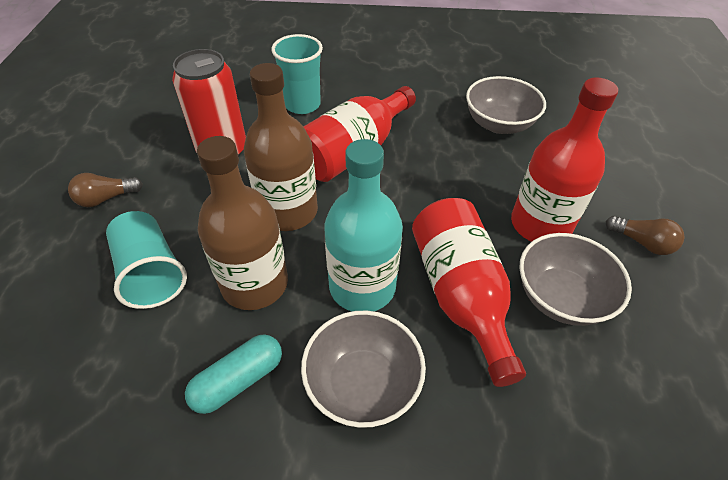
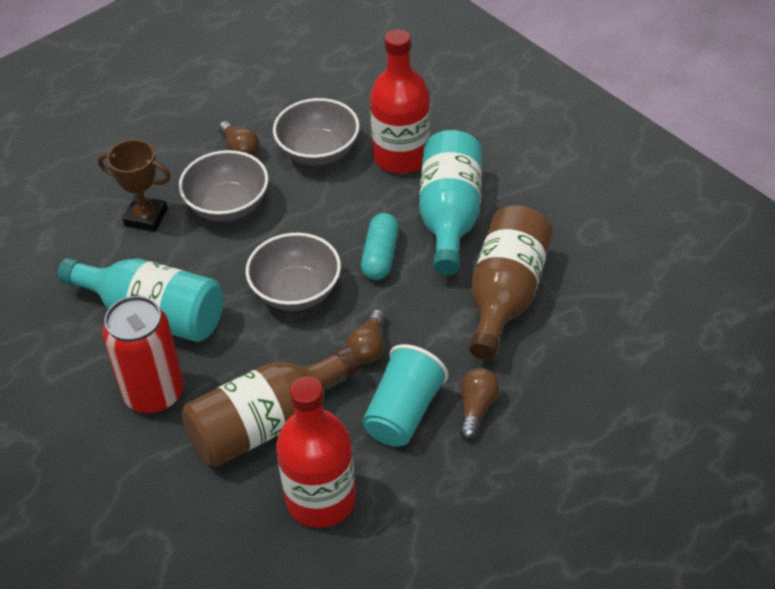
brown light bulb: [68,173,143,207] [606,216,685,255] = 2 -> [219,121,260,156] [346,309,385,364] [459,368,500,439] = 3
brown trophy: none = 0 -> [98,139,171,232] = 1
red bottle: [303,86,416,182] [412,198,526,387] [511,77,618,242] = 3 -> [276,376,356,528] [370,29,430,174] = 2
turquoise bottle: [325,139,403,311] = 1 -> [58,258,223,342] [419,130,482,275] = 2
turquoise cup: [106,211,187,309] [271,34,323,114] = 2 -> [362,344,449,447] = 1

